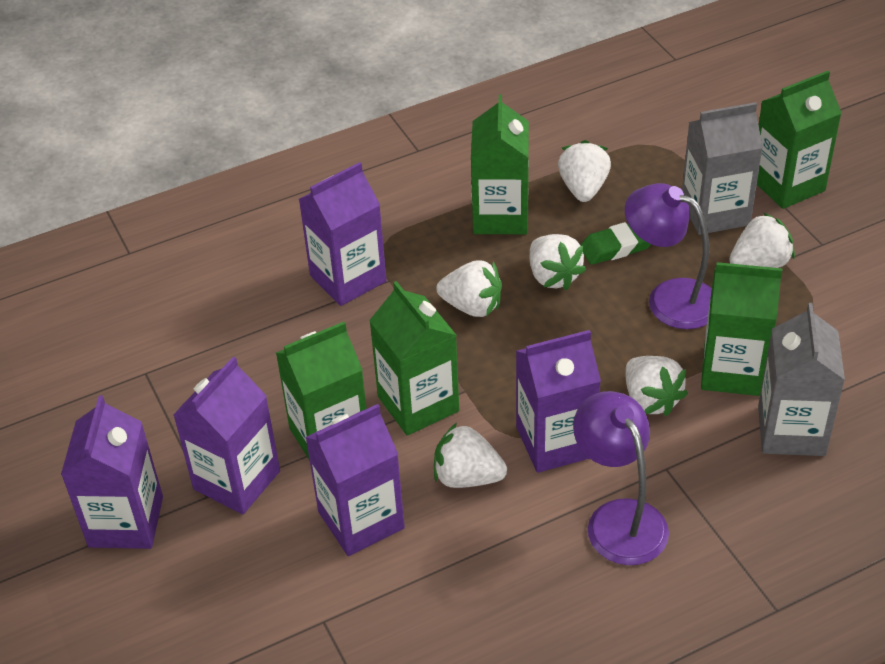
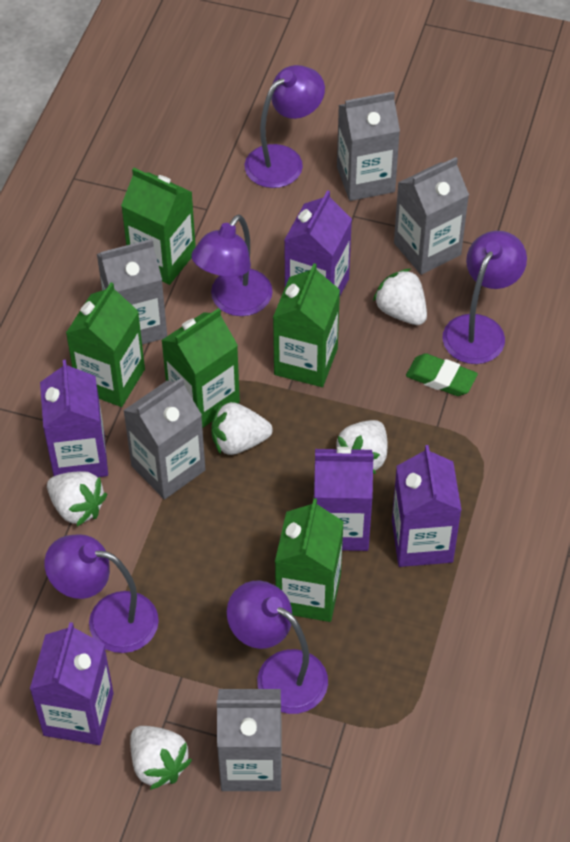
grey carton: [682,102,763,235] [758,303,845,456] = 2 -> [97,239,167,345] [123,378,206,499] [217,689,282,791] [337,91,400,201] [394,157,469,275] = 5
purple lamp: [573,391,669,565] [625,183,712,329] = 2 -> [44,534,159,653] [191,215,273,316] [227,581,328,714] [244,65,325,188] [443,231,527,364] = 5
white strawberry: [434,423,507,488] [436,260,502,317] [530,234,586,290] [558,140,611,202] [625,356,688,416] [729,213,795,268] = 6 -> [47,471,107,526] [130,726,192,790] [211,402,273,455] [337,420,387,474] [373,268,427,325] = 5

